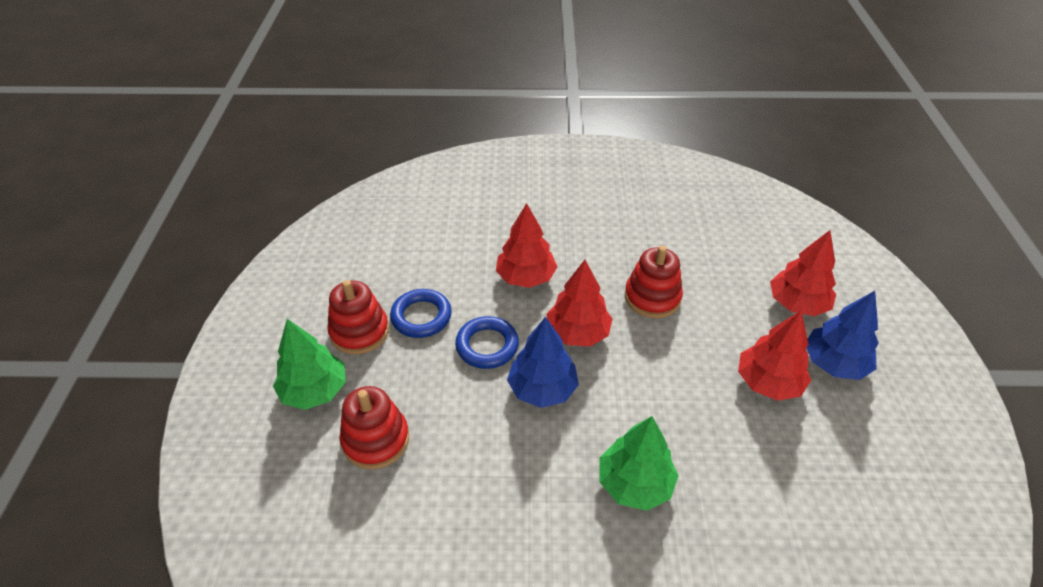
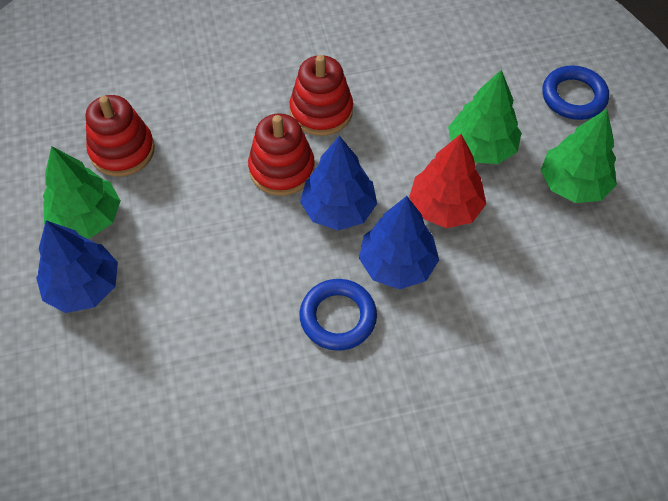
blue tree: [507,317,579,408] [807,291,879,380] = 2 -> [36,220,118,313] [300,136,377,230] [359,196,439,289] = 3
green tree: [273,319,346,410] [600,416,679,511] = 2 -> [43,146,121,239] [448,69,522,164] [541,109,617,203] = 3
red tree: [496,203,557,288] [546,260,613,347] [738,310,811,401] [770,230,836,316] = 4 -> [409,134,486,228] = 1

